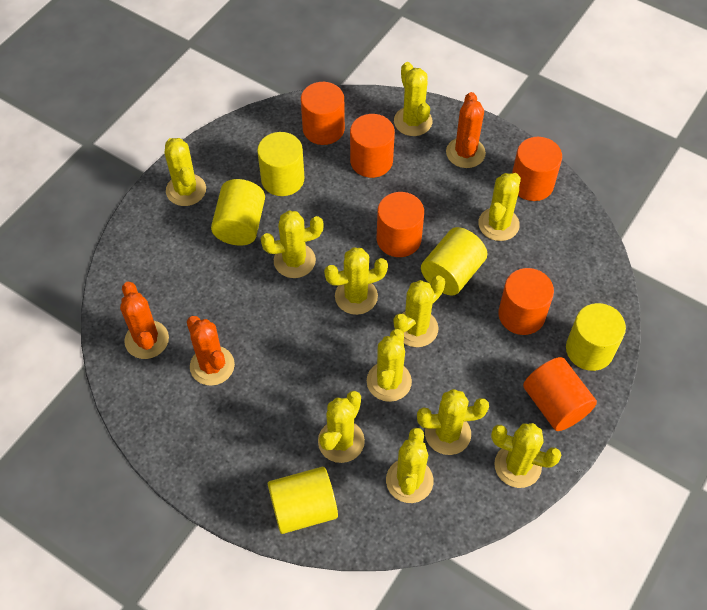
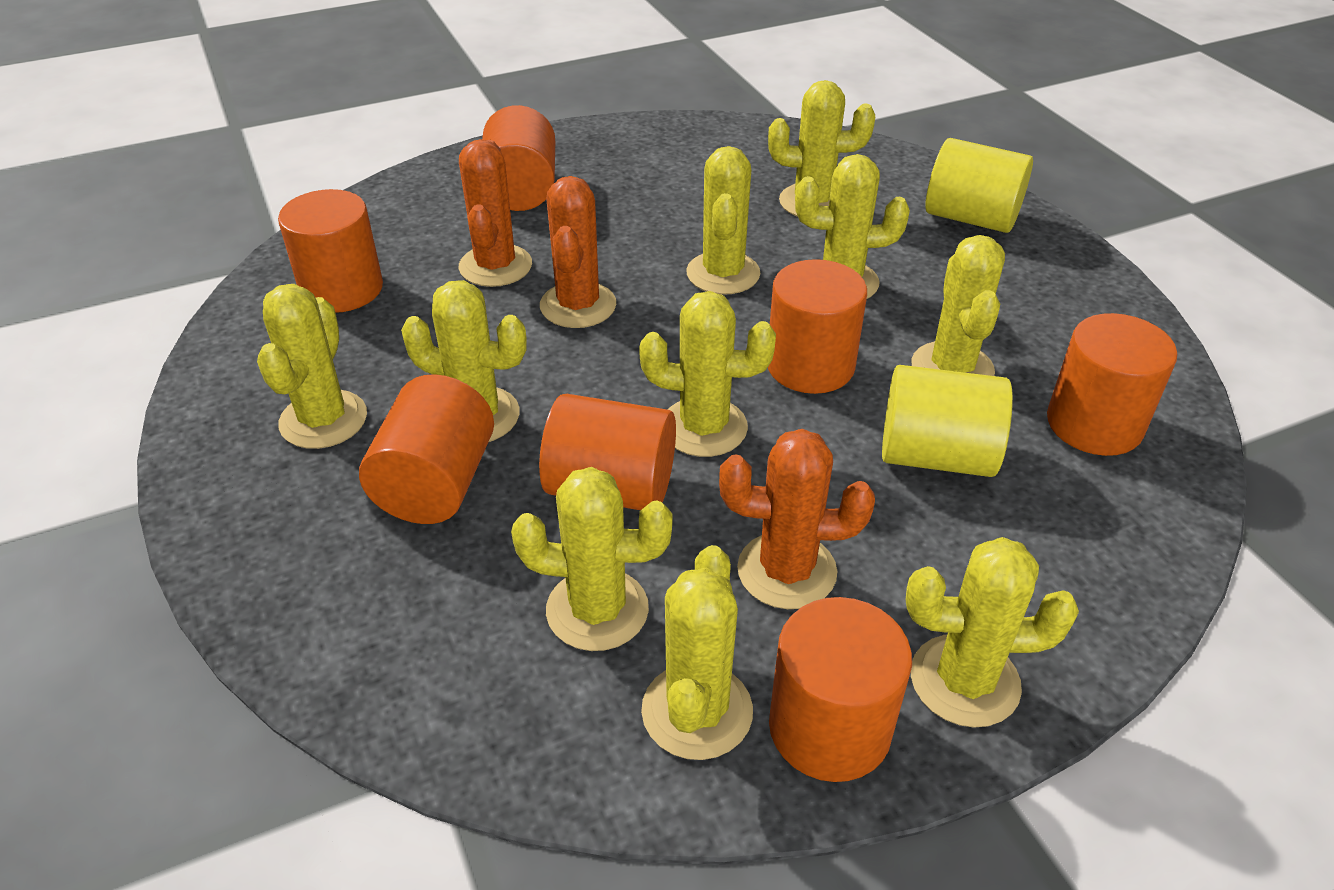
orange cylinder: [301,82,345,145] [350,114,395,178] [377,192,424,257] [498,268,554,335] [512,137,562,201] [523,357,597,431] = 6 -> [278,189,383,313] [359,374,494,524] [482,105,555,211] [539,394,676,510] [768,259,867,394] [769,597,912,782] [1047,313,1177,456] = 7
yellow cactus: [165,138,206,206] [261,211,324,278] [318,391,365,463] [324,247,388,315] [367,329,412,402] [386,428,434,503] [394,62,432,136] [394,275,445,347] [417,389,489,455] [478,173,521,241] [491,423,561,488] = 11 -> [257,284,367,449] [401,280,527,442] [511,467,673,651] [639,291,776,457] [641,545,753,760] [686,146,760,295] [768,80,875,217] [795,154,910,299] [906,537,1079,728] [911,235,1005,376] = 10
yellow cylinder: [211,179,265,246] [257,132,305,196] [268,467,338,534] [421,227,488,295] [566,303,626,371] = 5 -> [882,365,1013,477] [925,138,1033,233] = 2

